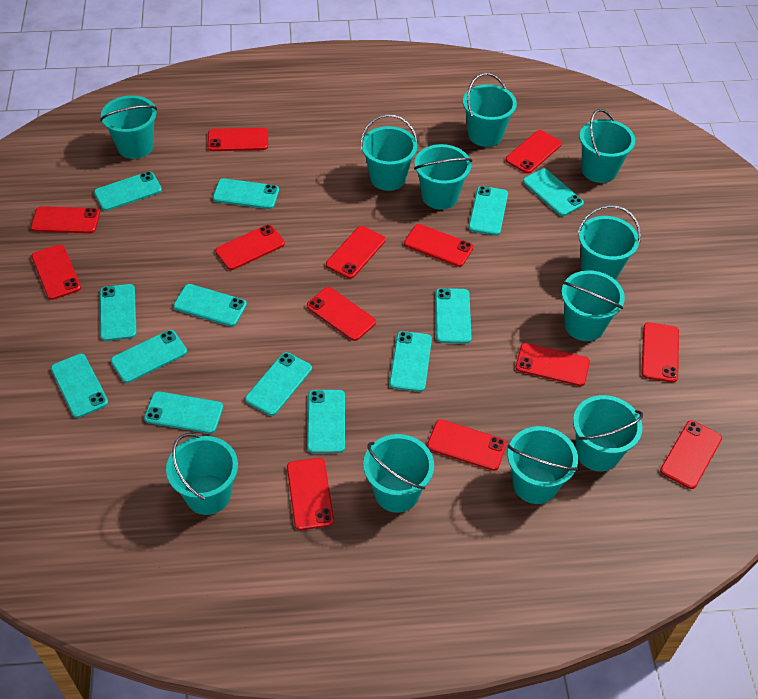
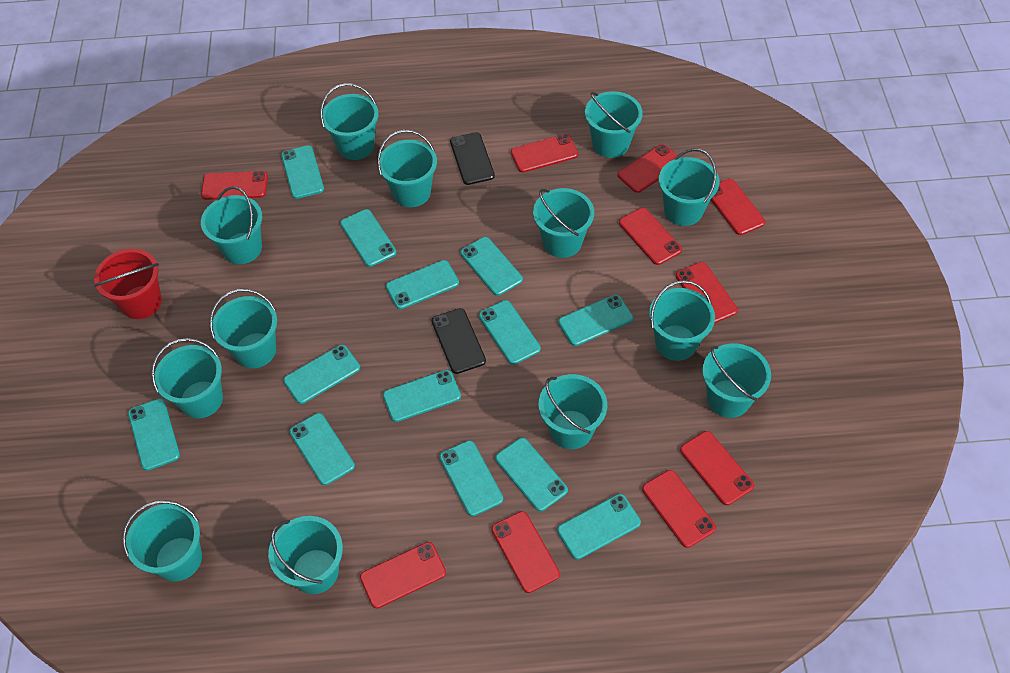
black phone: none = 0 -> [431,308,486,374] [450,132,495,185] = 2
red bucket: none = 0 -> [94,249,162,319] = 1
red phone: [31,206,100,233] [31,244,81,300] [208,128,268,151] [215,225,285,270] [287,458,334,530] [307,287,376,341] [326,226,385,279] [404,224,473,267] [427,419,507,471] [506,130,562,174] [516,343,590,386] [642,322,679,382] [660,420,722,489] = 13 -> [201,171,268,200] [360,542,446,608] [491,511,560,593] [511,134,578,173] [617,144,678,193] [619,208,682,265] [642,470,716,548] [676,262,738,323] [680,431,754,505] [710,179,765,235] = 10
turquoise bucket: [100,95,157,159] [166,433,238,515] [360,114,418,191] [363,434,434,513] [414,144,472,210] [463,73,517,147] [508,426,578,504] [561,270,625,341] [573,395,643,472] [578,205,641,280] [580,109,635,183] = 11 -> [122,500,202,581] [151,338,223,419] [201,186,262,264] [209,289,277,368] [268,516,343,594] [320,83,379,160] [377,130,437,207] [533,188,594,258] [539,374,607,449] [585,91,643,158] [649,280,715,361] [659,149,720,226] [702,343,771,418] = 13

